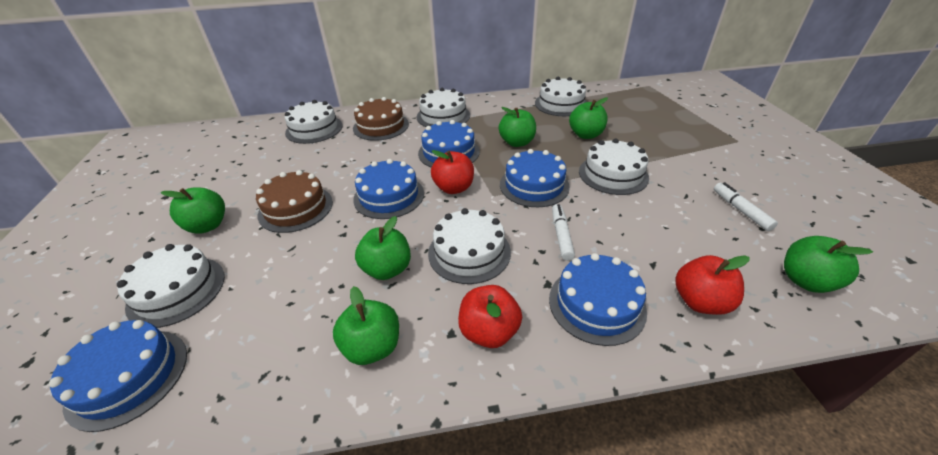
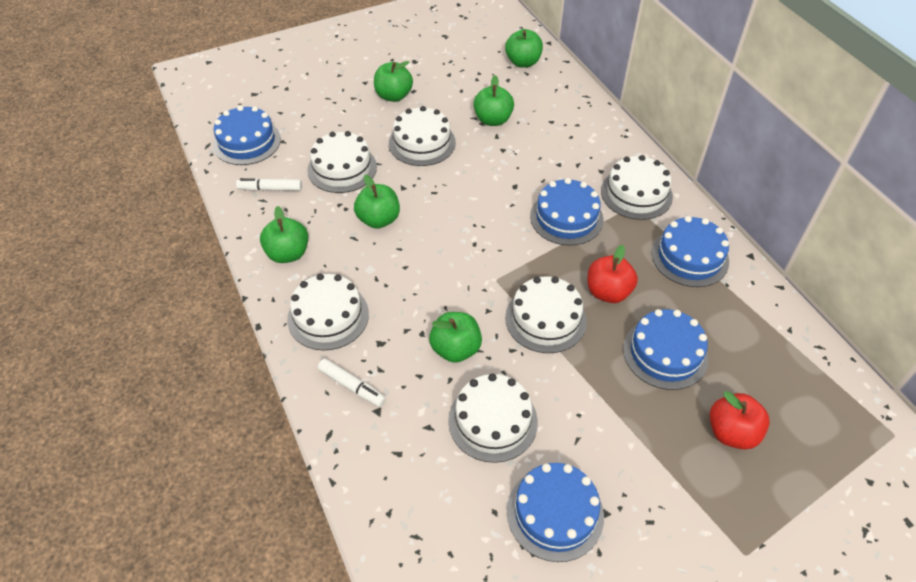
brown cake: [256,170,333,233] [353,97,409,141] = 2 -> none = 0
red apple: [431,150,474,194] [458,285,522,348] [675,255,750,315] = 3 -> [588,245,638,303] [710,391,770,450] = 2

